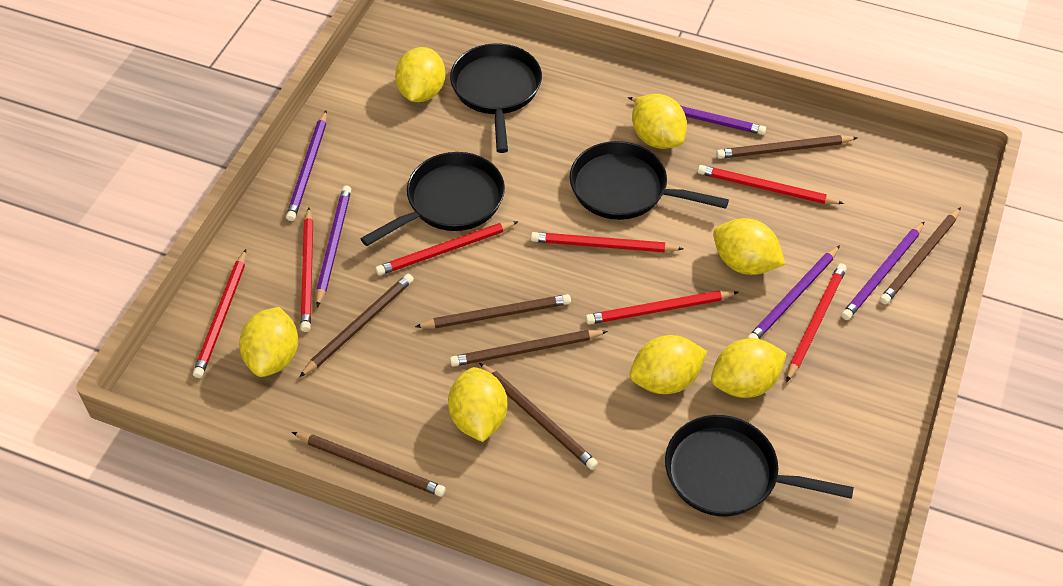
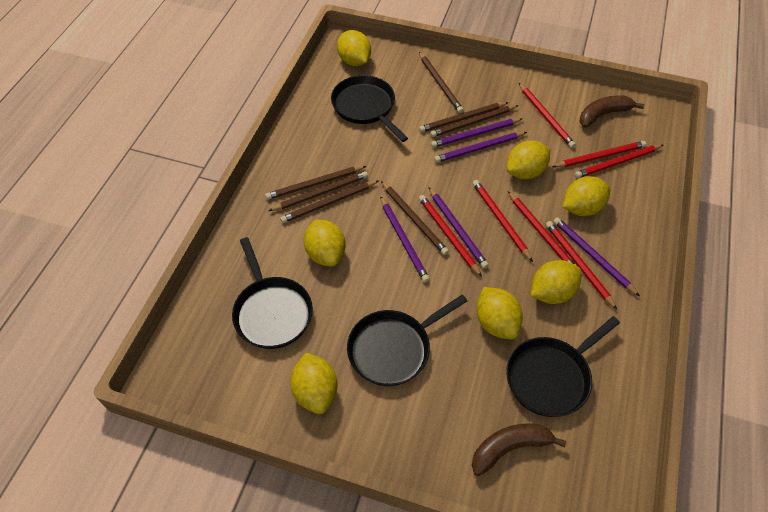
brown banana: none = 0 -> [472,423,567,476] [580,95,644,128] = 2

